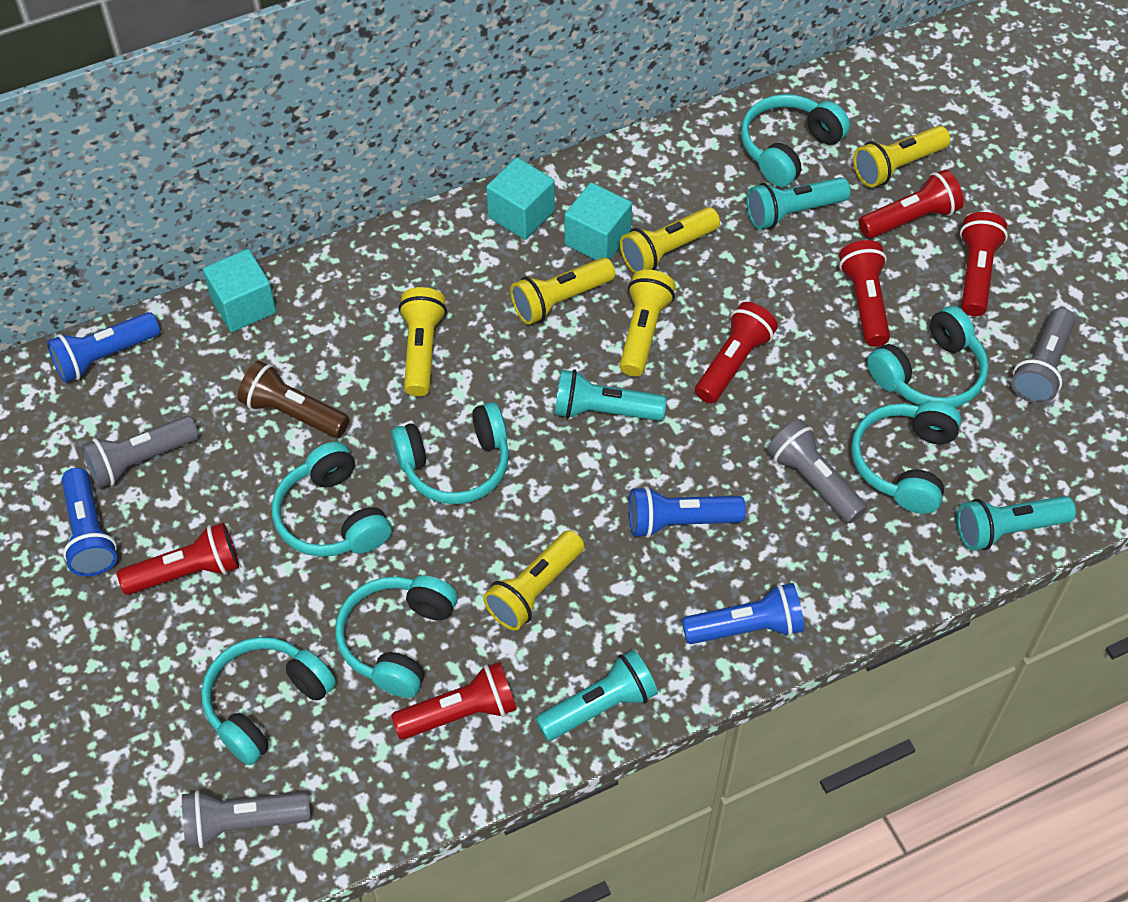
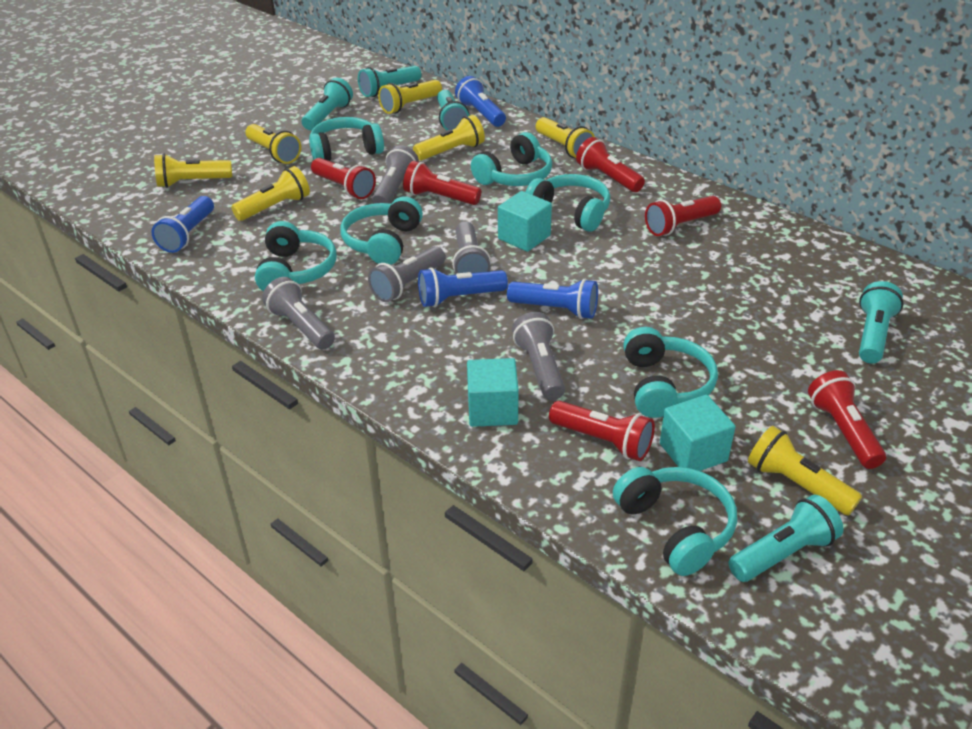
brown flashlight: [238,361,349,438] = 1 -> none = 0
grey flashlight: [81,416,199,489] [182,790,310,848] [767,419,867,523] [1011,308,1075,404] = 4 -> [262,277,335,350] [368,246,445,302] [372,145,419,204] [452,222,491,274] [512,312,565,400] = 5
turquoise flashlight: [535,650,658,741] [555,370,666,421] [746,177,850,229] [957,496,1076,550] = 4 -> [301,78,353,130] [358,65,421,97] [437,90,469,130] [728,495,844,582] [859,281,903,363] = 5
yellow flashlight: [398,287,447,396] [483,530,584,630] [510,257,615,325] [619,270,676,376] [620,207,720,274] [853,126,950,187] = 6 -> [154,154,232,188] [231,166,310,221] [245,124,301,164] [378,80,442,114] [413,115,485,161] [536,117,595,158] [748,426,862,515] = 7

